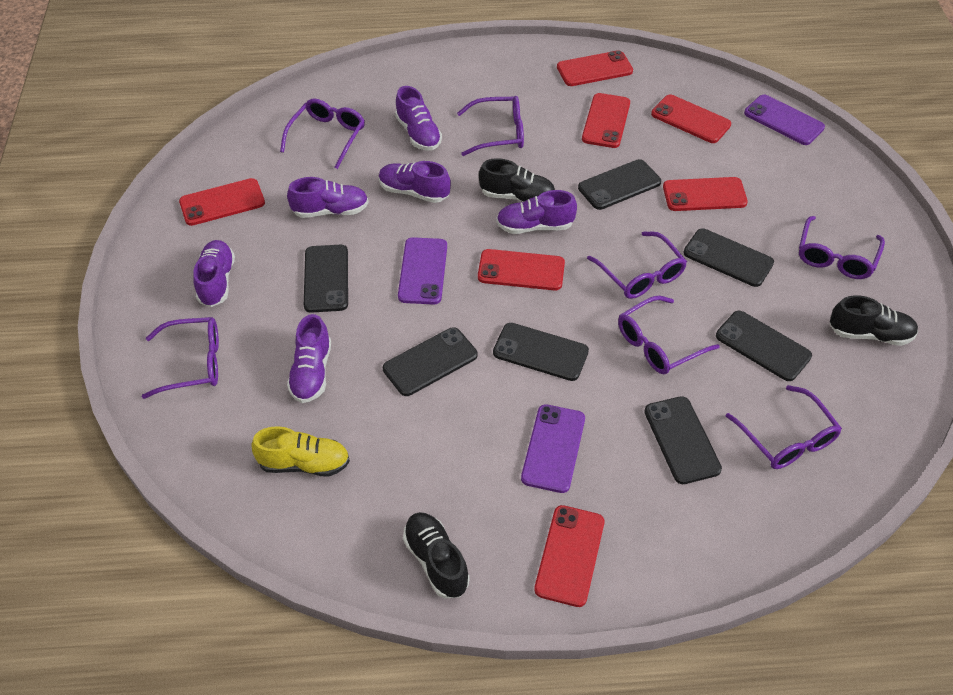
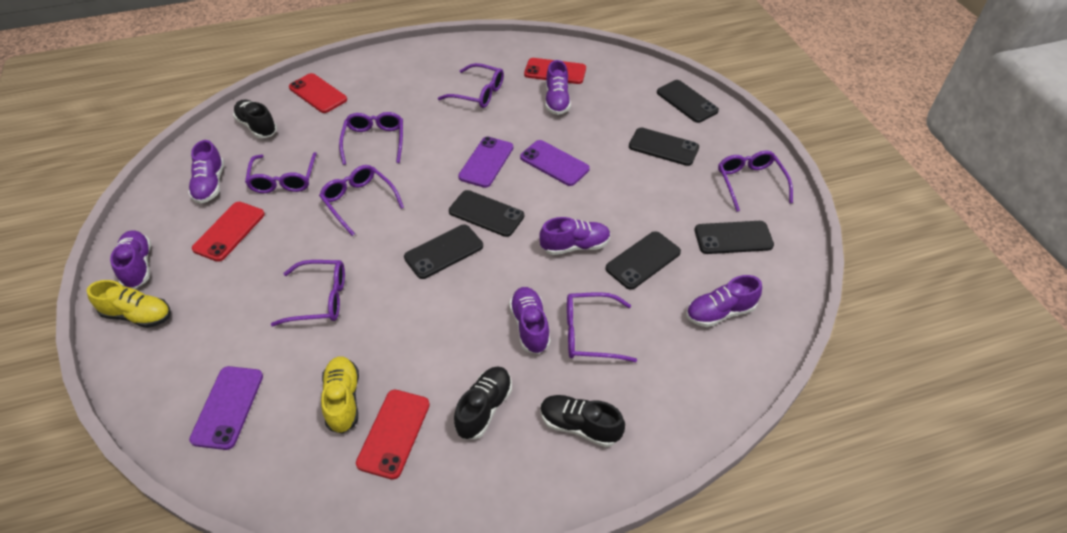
black phone: [304,245,348,313] [383,327,478,396] [493,323,589,381] [578,159,661,210] [644,396,722,484] [683,228,774,287] [716,310,812,381] = 7 -> [404,224,483,279] [449,190,524,237] [606,231,681,290] [629,128,699,166] [657,80,719,123] [694,221,774,254] = 6
red phone: [179,178,265,226] [478,249,565,291] [534,505,605,607] [557,50,633,86] [582,93,630,148] [651,94,731,143] [663,177,748,211] = 7 -> [192,202,265,262] [289,73,347,113] [356,390,430,480] [524,58,586,84] = 4
yellow shoe: [252,426,350,477] = 1 -> [87,280,171,328] [321,356,359,434] = 2

